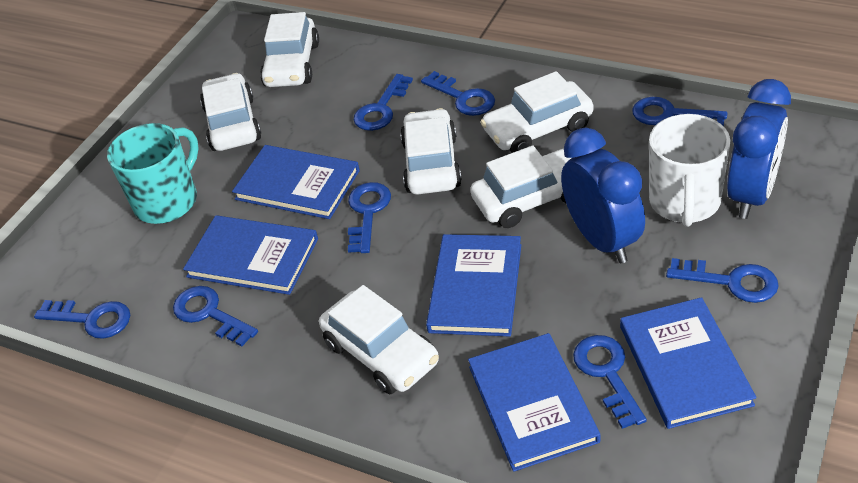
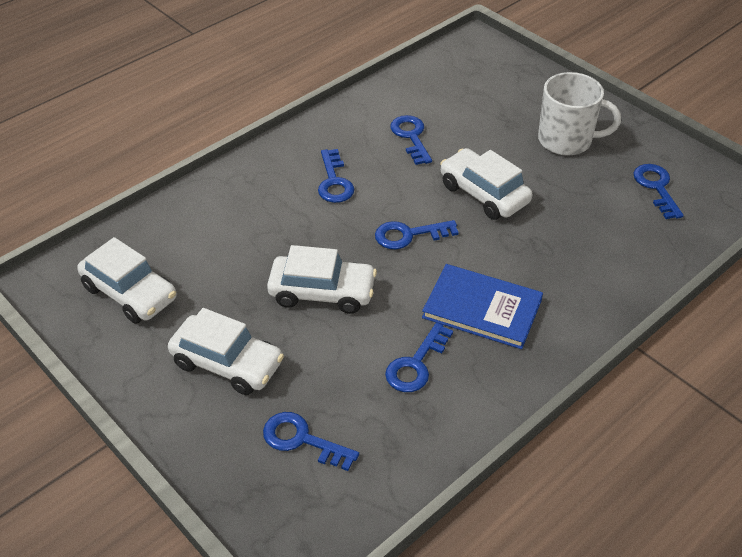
blue book: [183,215,318,295] [232,145,360,219] [426,234,521,337] [468,333,600,472] [620,297,757,429] = 5 -> [422,264,543,349] = 1
blue clock: [561,128,645,263] [727,79,791,219] = 2 -> none = 0
blue key: [34,300,130,339] [173,286,258,347] [348,182,391,253] [354,74,413,131] [421,71,495,116] [573,335,647,429] [632,97,727,126] [666,258,779,303] = 8 -> [263,412,359,471] [318,149,354,203] [375,220,459,249] [385,322,453,392] [390,115,432,165] [634,164,684,219] = 6
turquoise mug: [107,123,199,224] = 1 -> none = 0
white car: [200,73,261,151] [260,12,319,87] [319,285,439,394] [400,108,462,195] [470,145,571,228] [481,71,593,153] = 6 -> [77,237,177,324] [168,308,284,395] [267,245,377,314] [440,148,532,220] = 4

